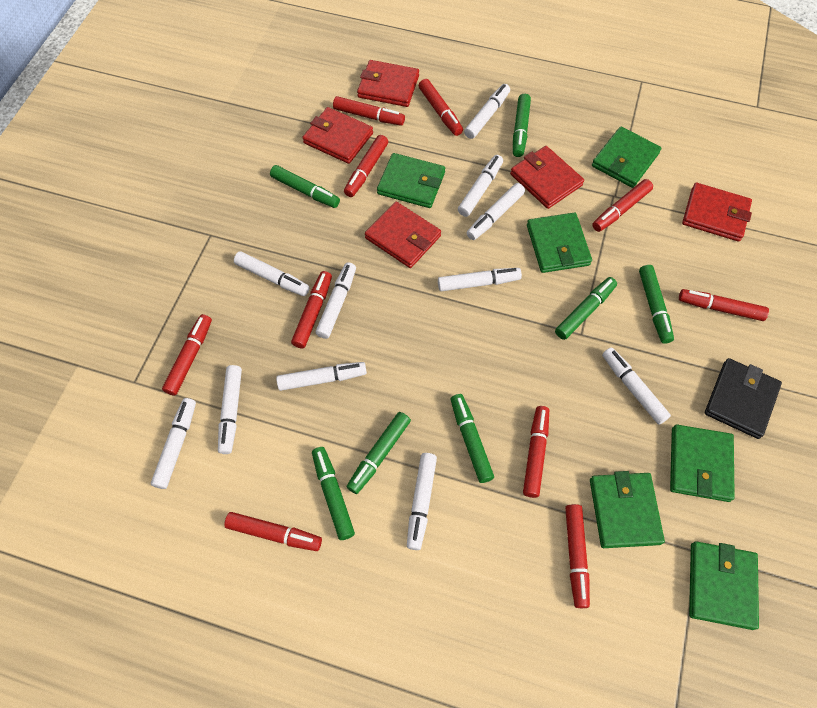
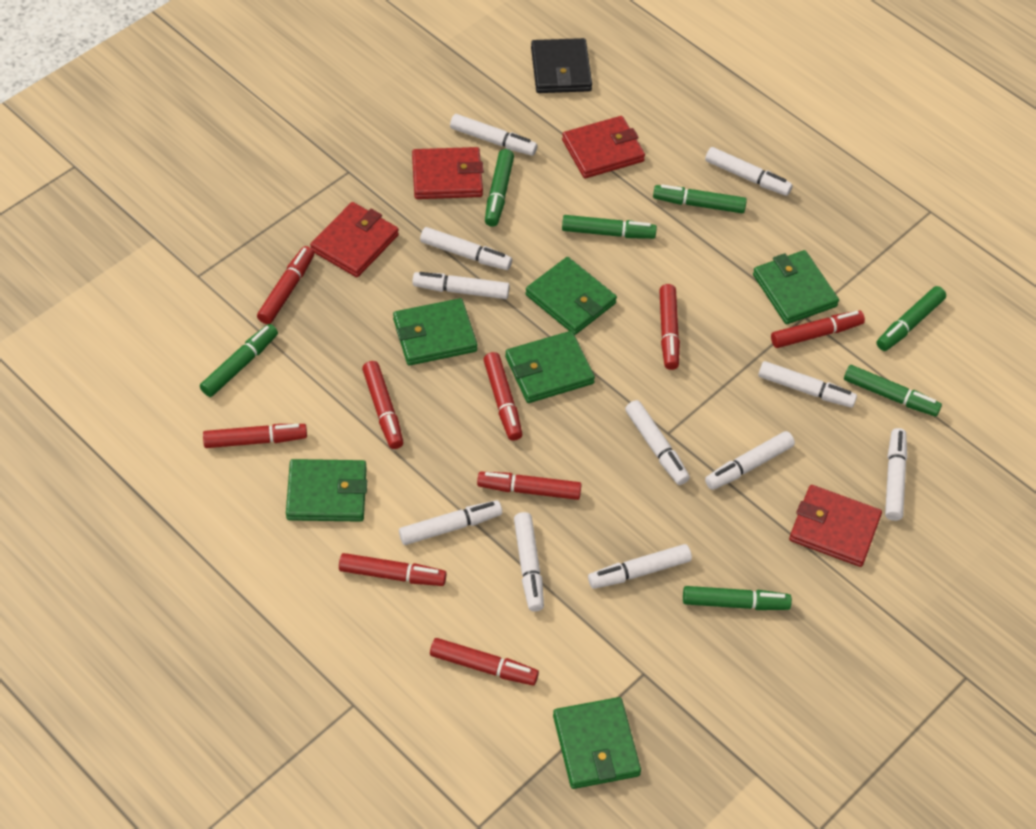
red marker: [162,314,212,396] [224,512,322,551] [291,271,332,348] [333,96,405,126] [344,135,388,197] [419,79,463,136] [523,406,549,498] [565,504,590,608] [592,179,653,232] [679,289,769,321] = 10 -> [203,424,307,448] [257,246,314,324] [339,553,447,586] [362,361,403,449] [430,638,539,686] [477,472,582,500] [483,352,522,441] [659,284,680,370] [771,310,865,348] = 9
red wallet: [302,107,373,164] [357,60,419,107] [365,202,441,268] [510,146,584,209] [682,183,752,242] = 5 -> [310,202,399,277] [412,147,484,199] [562,116,645,178] [789,485,882,567] = 4

